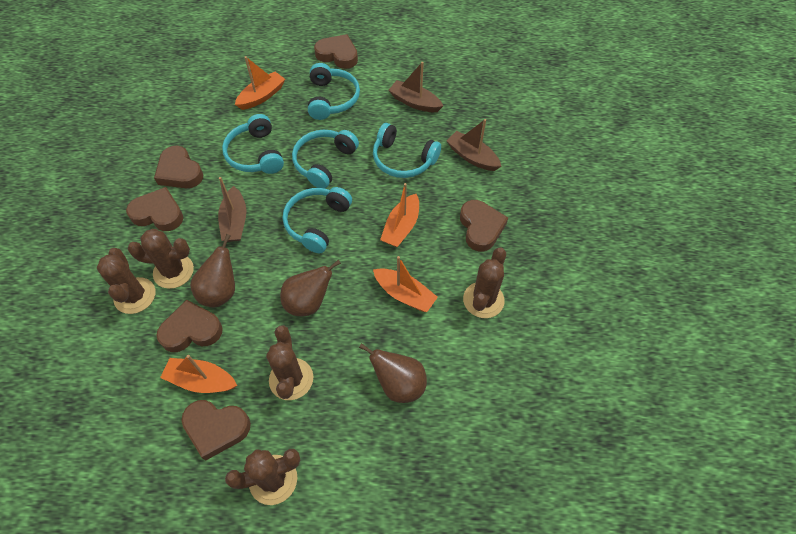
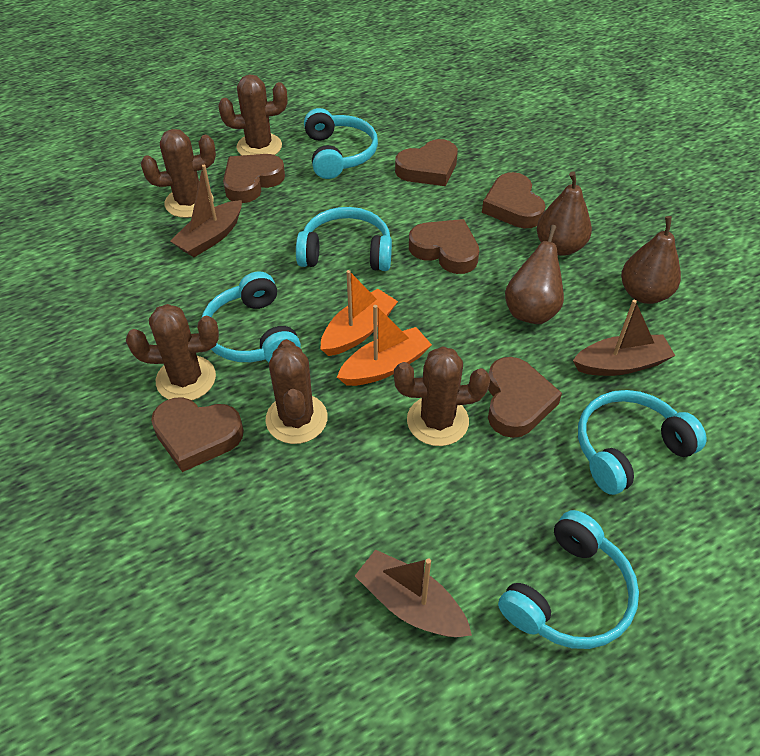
orange boat: [160,355,237,393] [235,56,285,110] [373,256,438,312] [380,183,419,247] = 4 -> [321,270,398,356] [337,305,432,386] = 2

